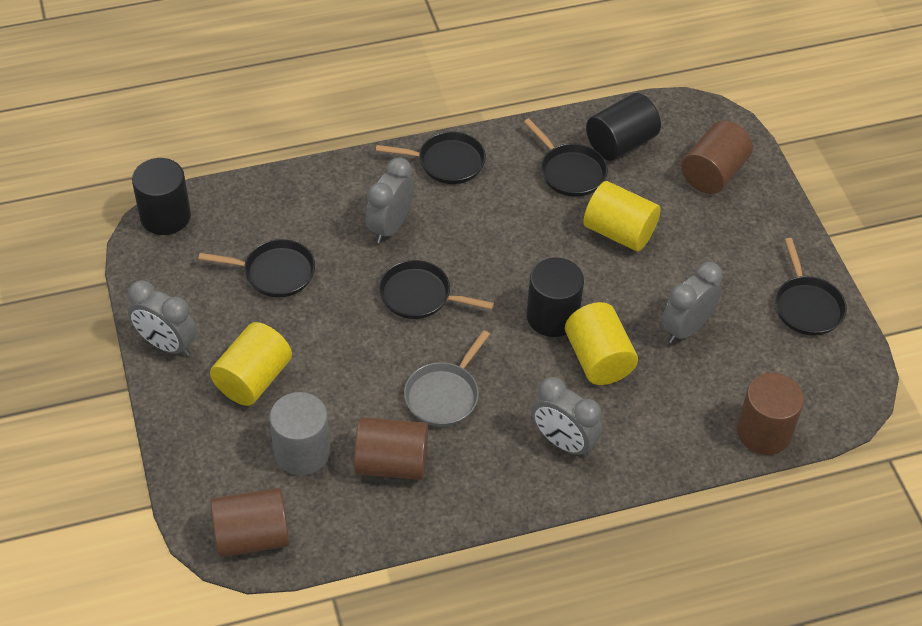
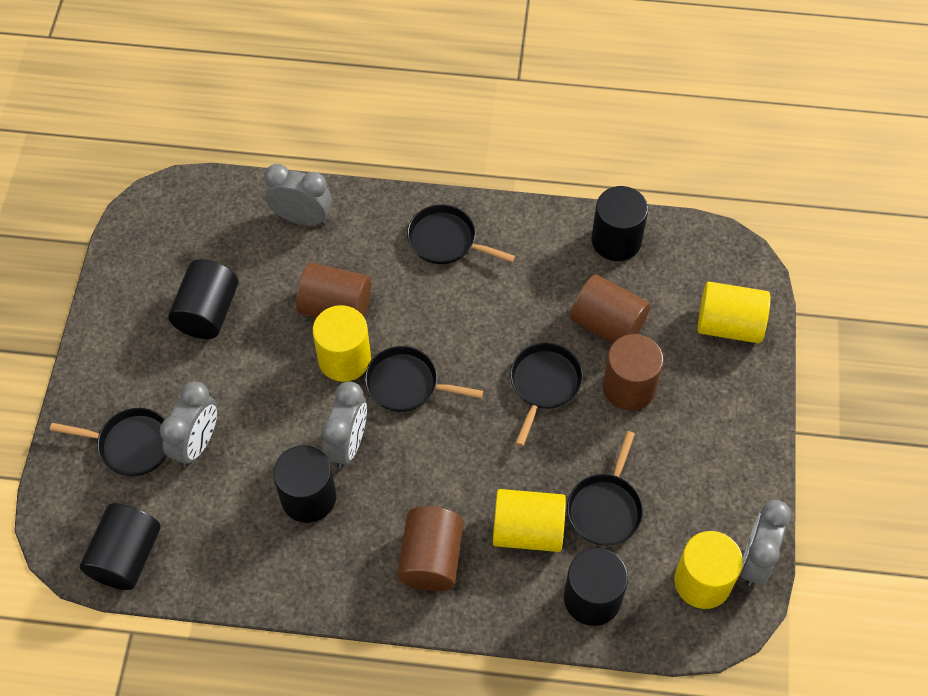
black cylinder: [132,158,191,235] [527,258,584,337] [586,93,661,161] = 3 -> [80,503,161,590] [168,259,238,339] [273,445,336,523] [564,548,628,626] [591,186,648,261] = 5
grey cylinder: [269,392,330,475] = 1 -> none = 0
grey pan: [404,330,490,427] = 1 -> none = 0
yellow cylinder: [210,322,292,406] [565,302,638,385] [583,181,660,251] = 3 -> [313,305,371,382] [493,489,566,552] [674,531,743,609] [697,282,771,343] = 4

